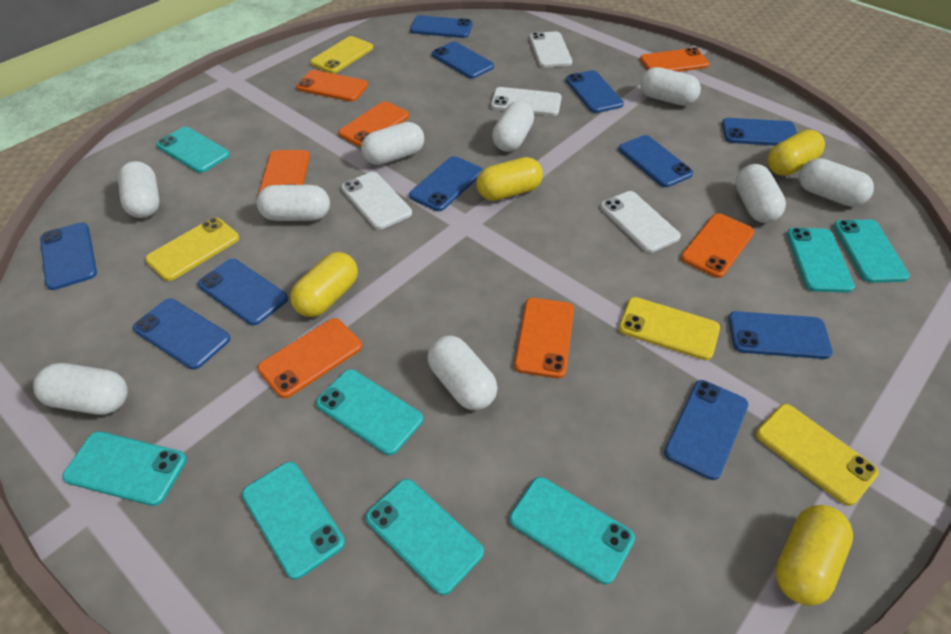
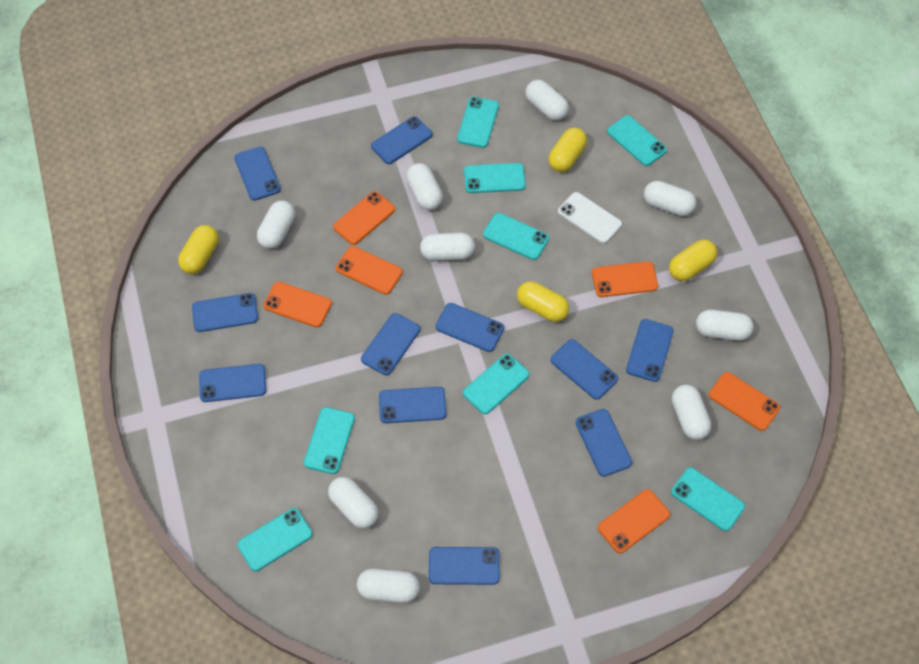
orange phone: [257,318,362,398] [258,150,310,194] [296,70,368,102] [338,101,409,147] [514,298,574,378] [640,47,710,72] [681,213,754,278] = 7 -> [263,282,332,327] [333,191,395,245] [336,246,403,295] [592,261,658,297] [598,489,670,553] [709,372,780,431] = 6
white phone: [341,172,412,230] [491,87,562,116] [529,31,572,68] [600,191,681,253] = 4 -> [558,192,622,244] = 1
yellow phone: [145,217,239,281] [310,36,373,73] [619,297,720,360] [756,404,879,506] = 4 -> none = 0

